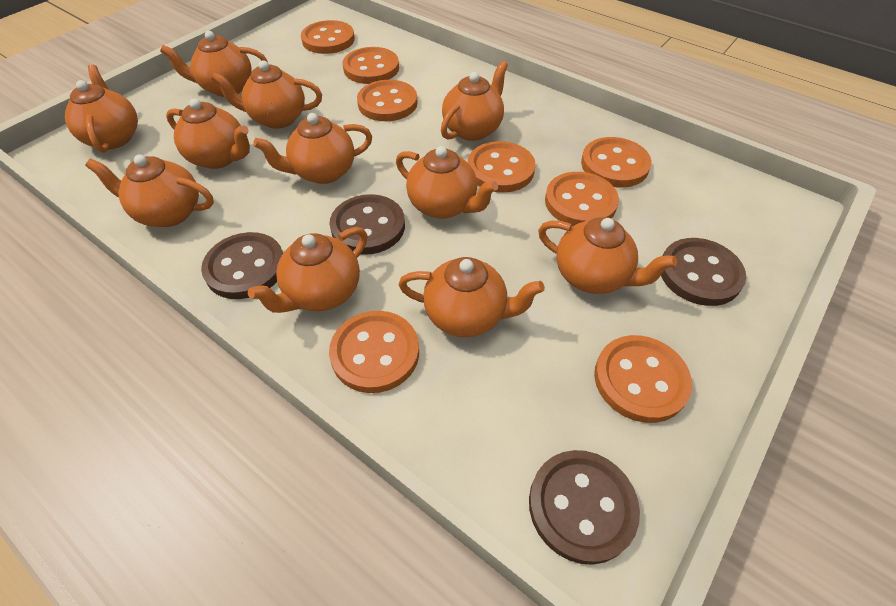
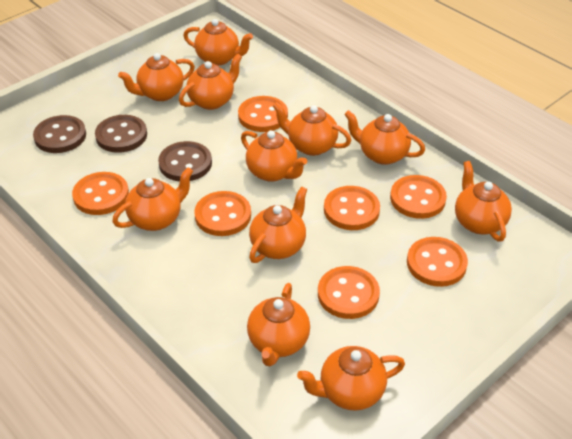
brown button: [201,232,283,299] [329,194,405,255] [529,450,640,565] [661,238,746,306] = 4 -> [33,115,86,153] [95,115,147,153] [158,141,212,182] = 3
orange button: [301,20,355,54] [329,311,419,393] [343,47,399,84] [357,80,418,121] [468,141,536,193] [545,172,619,226] [581,137,652,188] [594,335,692,423] = 8 -> [72,172,129,215] [194,191,251,236] [238,96,288,132] [318,266,380,319] [324,186,380,230] [390,175,447,219] [407,237,468,287] = 7

